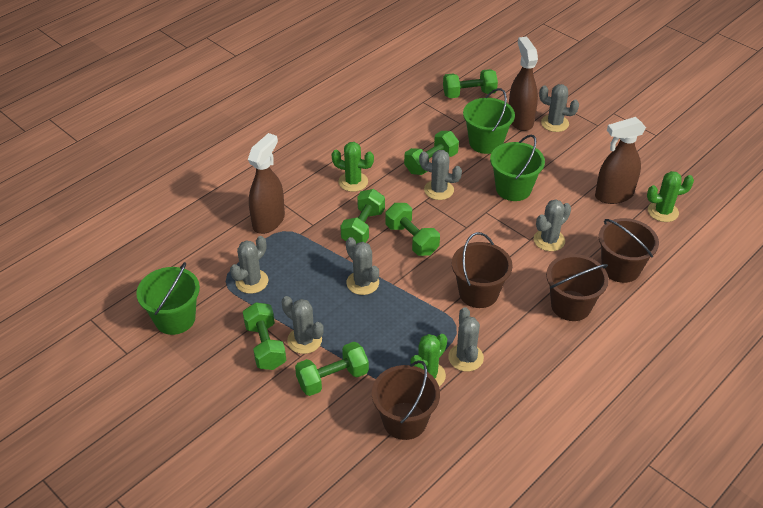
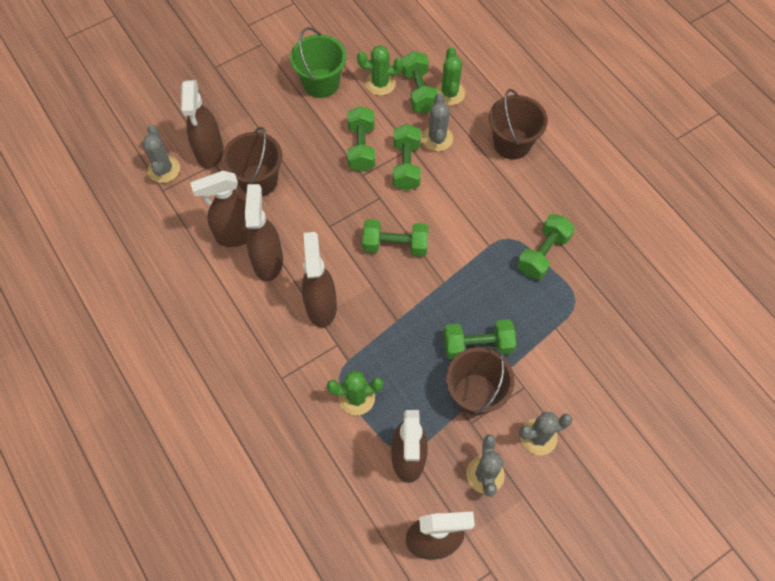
brown bucket: [372,360,440,440] [452,232,513,308] [546,254,609,321] [599,218,659,283] = 4 -> [222,127,282,196] [446,346,515,415] [489,89,548,159] = 3
brown spray bottle: [248,133,285,234] [509,37,538,131] [595,117,646,204] = 3 -> [181,80,224,169] [191,171,249,247] [245,184,283,281] [302,232,337,327] [391,410,428,483] [406,511,475,560] = 6
green bucket: [136,262,200,335] [463,88,515,154] [490,135,545,201] = 3 -> [290,27,346,98] = 1
grey cactus: [230,236,268,294] [282,296,324,354] [346,237,379,295] [419,150,462,200] [448,307,484,372] [534,199,571,251] [539,84,579,132] = 7 -> [142,125,180,183] [422,93,453,151] [466,435,505,497] [519,412,573,455] = 4

